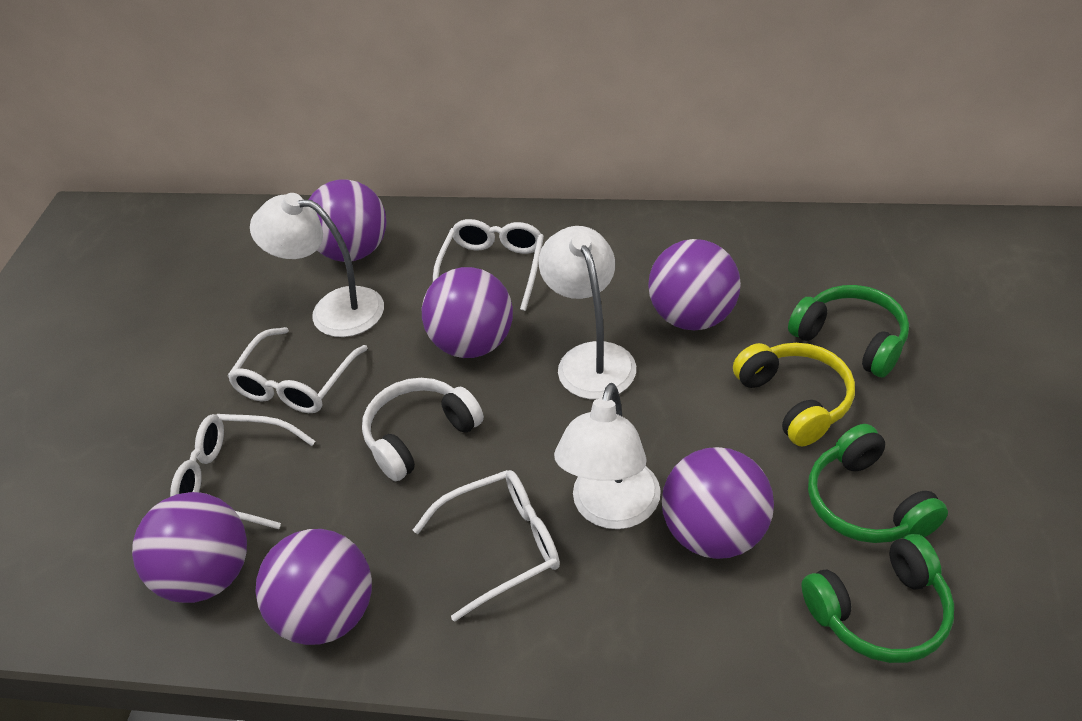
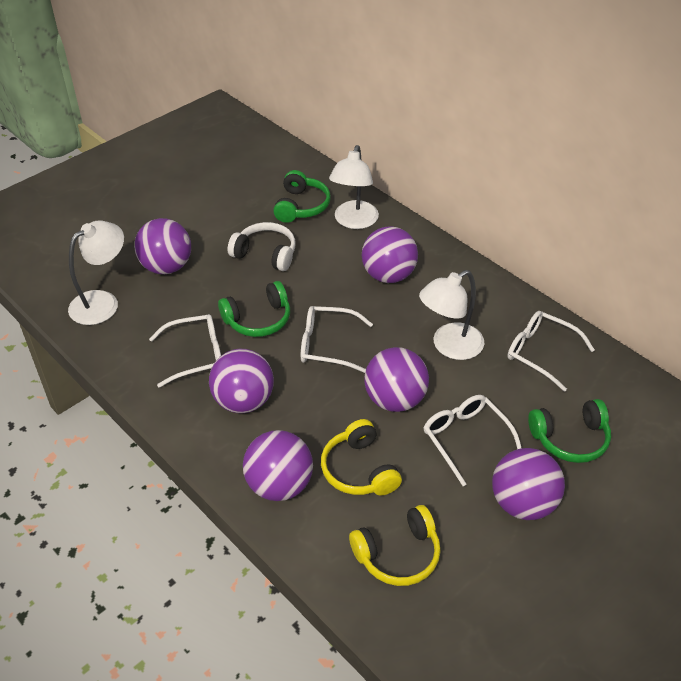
yellow headphones: [733,343,855,446] = 1 -> [321,419,402,495] [349,505,441,586] = 2

